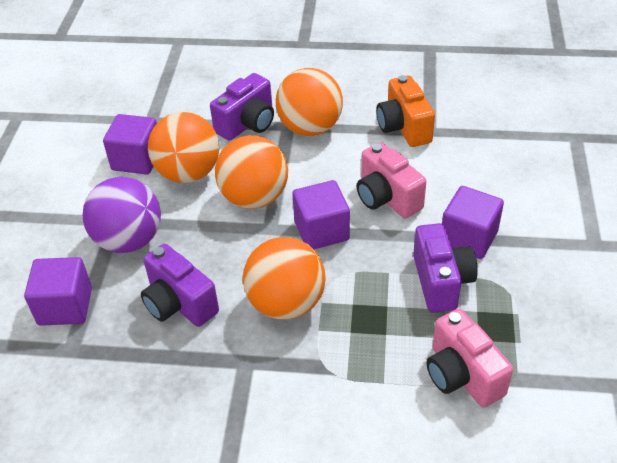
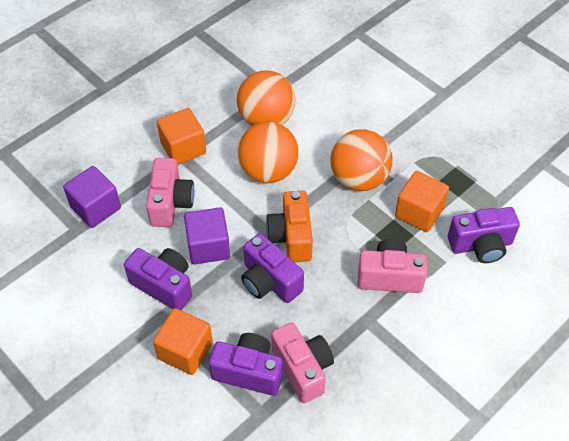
orange ball: [148,112,219,183] [215,135,288,209] [243,237,326,320] [276,68,343,136] = 4 -> [237,70,295,126] [237,122,299,183] [330,129,393,191] = 3
orange cube: none = 0 -> [153,308,213,375] [157,108,206,165] [395,171,449,232] = 3
pink camera: [357,142,426,218] [426,309,513,408] = 2 -> [146,158,195,227] [271,323,334,403] [357,239,427,293] = 3
purple ball: [83,177,161,253] = 1 -> none = 0
purple camera: [141,244,219,327] [210,73,274,141] [413,223,478,313] = 3 -> [124,248,192,310] [209,333,283,396] [241,233,304,303] [448,207,520,263] = 4
purple cube: [24,257,92,326] [103,114,157,175] [292,180,350,249] [442,186,504,259] = 4 -> [63,166,121,228] [184,207,230,264] = 2

